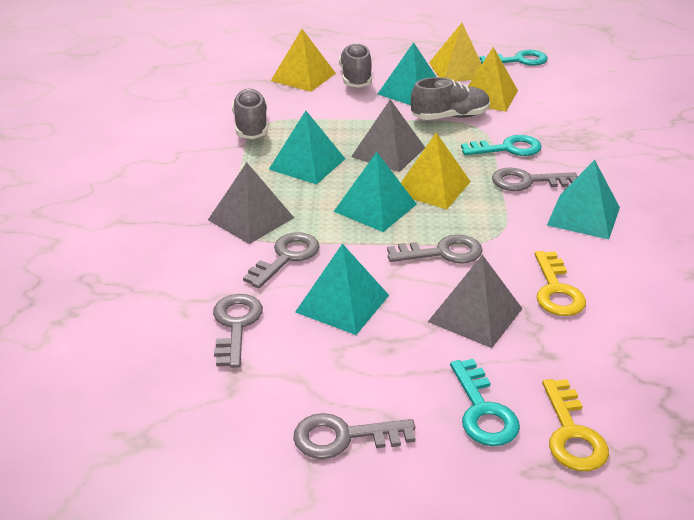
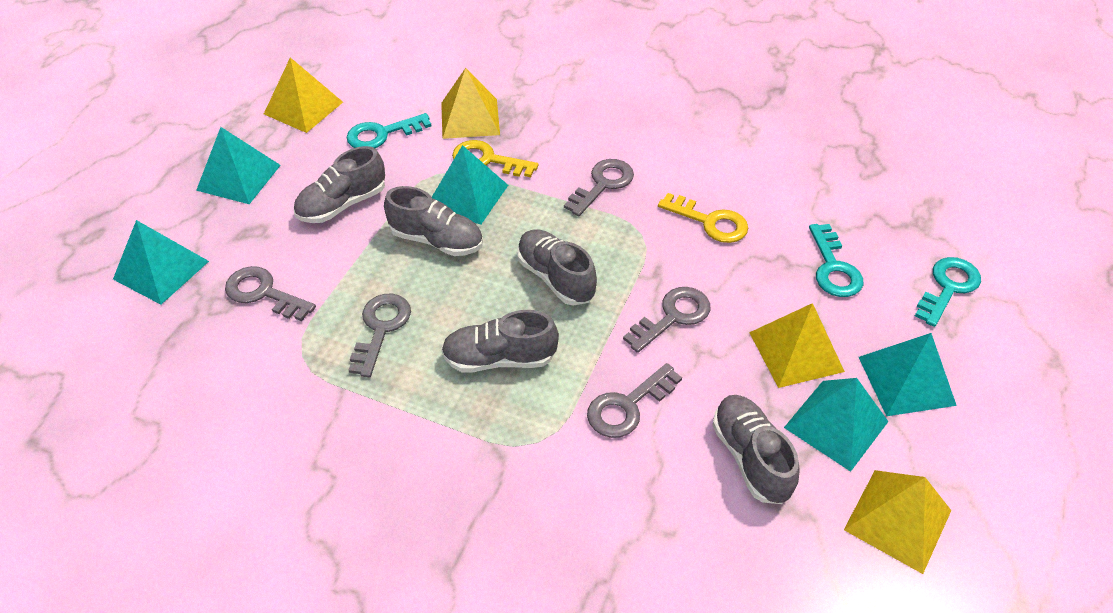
grey pyramid: [208,162,294,244] [351,99,425,172] [428,255,523,348] = 3 -> none = 0
grey shoe: [232,89,268,139] [339,43,372,88] [411,77,490,120] = 3 -> [294,146,385,223] [384,186,483,256] [441,310,559,372] [517,229,597,306] [712,395,800,504] = 5

